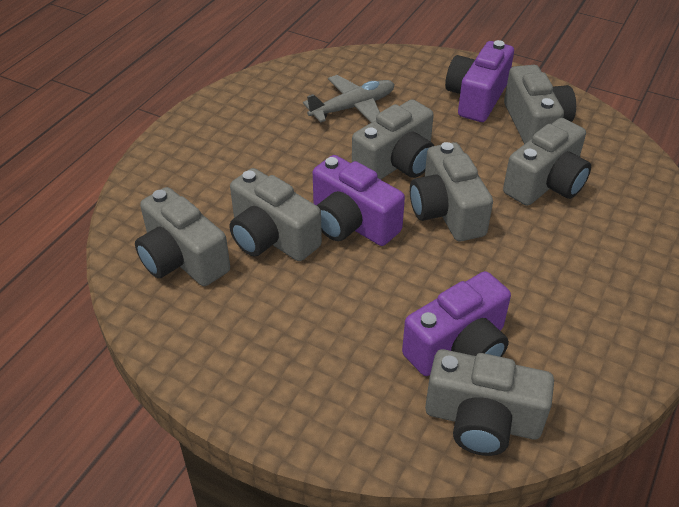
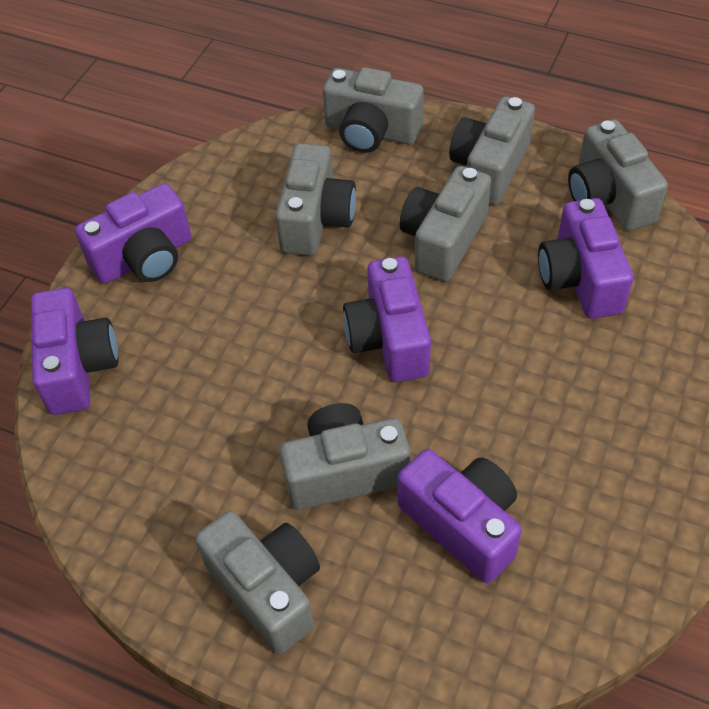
grey plane: [303,75,394,123] = 1 -> none = 0
purple camera: [313,155,405,246] [402,271,511,376] [445,40,514,122] = 3 -> [31,288,119,415] [75,183,191,284] [343,256,431,382] [397,449,522,583] [538,198,633,319] = 5

